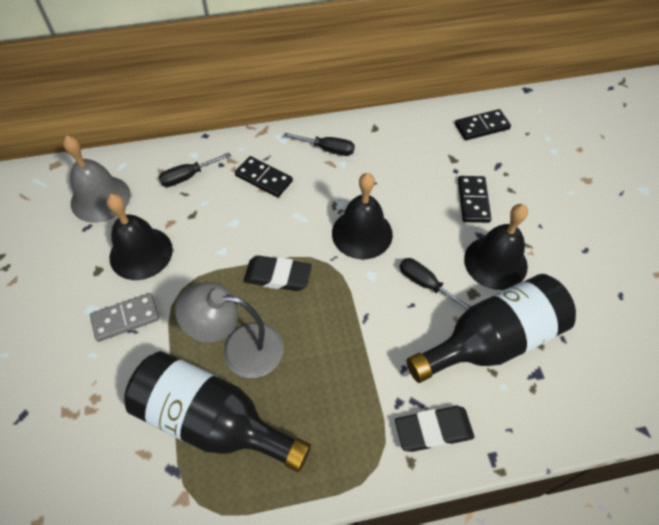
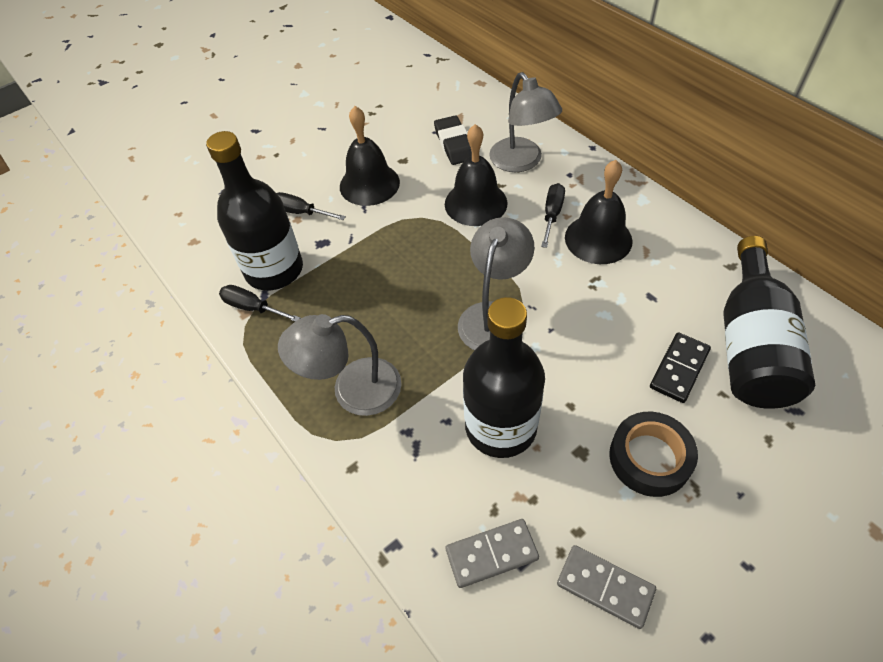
black bottle: [124,351,311,472] [406,274,576,383] = 2 -> [206,131,303,291] [463,297,545,458] [723,236,815,409] = 3
black domino: [235,156,293,197] [455,109,511,140] [458,176,492,223] = 3 -> [650,332,711,403] = 1
black eraser: [243,255,312,291] [395,406,474,452] = 2 -> [434,115,472,165] = 1
black tape: none = 0 -> [609,412,698,497] = 1
grey bell: [63,135,131,223] = 1 -> none = 0
grey domino: [90,293,159,342] = 1 -> [446,519,539,588] [557,545,656,629] = 2
grey lamp: [175,282,284,378] = 1 -> [278,314,402,416] [458,217,535,350] [489,72,562,172] = 3

